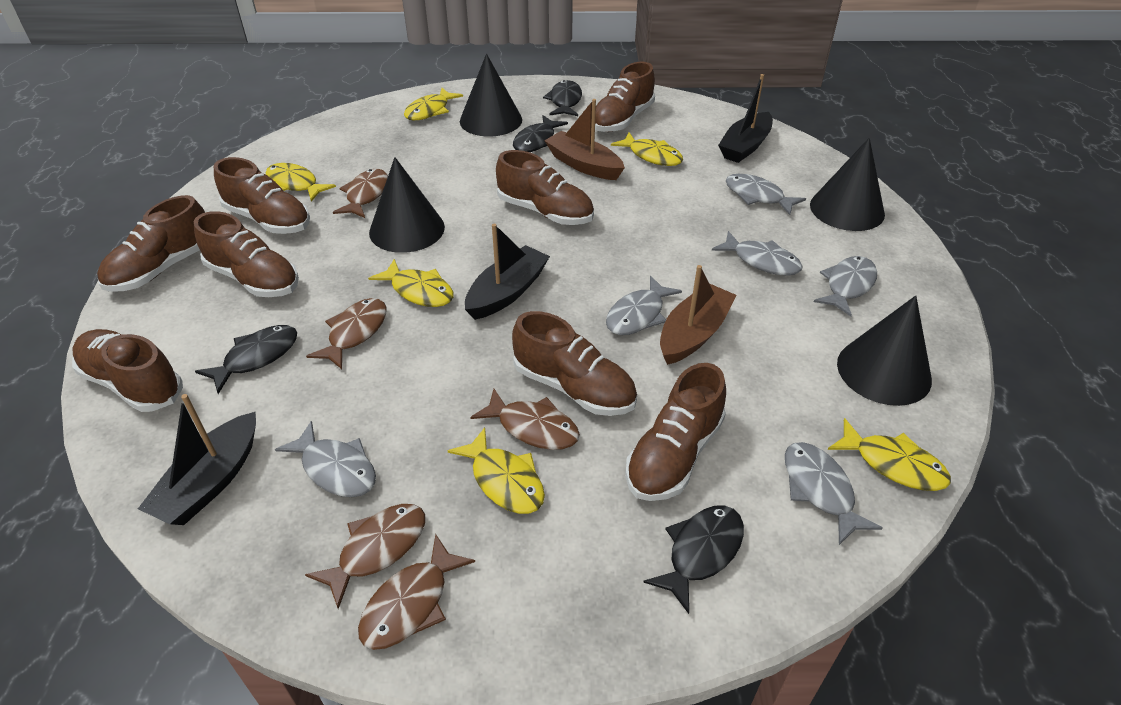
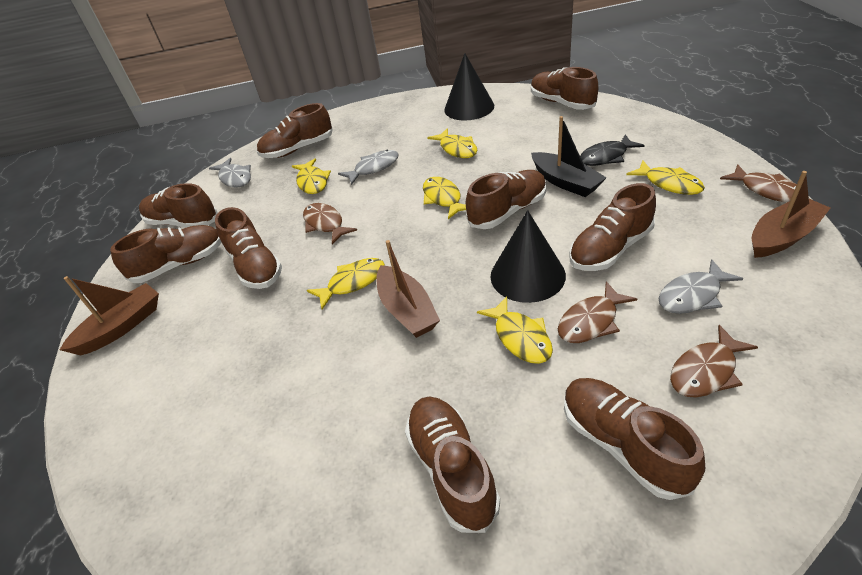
black boat: [138,394,256,525] [465,224,550,320] [718,74,773,163] = 3 -> [531,116,607,197] = 1
black cone: [369,157,445,253] [460,54,522,136] [810,138,885,231] [837,295,932,406] = 4 -> [444,53,494,121] [490,210,566,303] = 2
black fish: [195,325,297,394] [513,115,568,152] [543,80,582,116] [643,505,744,614] = 4 -> [580,134,645,166] = 1
brown boat: [544,99,625,180] [660,265,737,365] = 2 -> [60,276,159,356] [376,240,440,338] [751,171,830,258] = 3
brown fish: [305,504,425,609] [306,298,387,369] [333,169,388,218] [358,534,475,650] [470,389,580,450] = 5 -> [303,203,357,244] [558,281,637,343] [670,325,758,398] [720,164,797,203] = 4
brown shoe: [72,329,183,412] [97,195,205,292] [194,211,299,297] [214,157,310,234] [496,150,594,225] [512,311,637,416] [595,62,655,132] [625,363,726,501] = 8 -> [110,225,222,283] [139,183,218,228] [215,207,282,289] [257,103,333,158] [405,396,500,533] [466,170,546,229] [531,67,598,110] [564,378,705,500] [569,183,656,271] = 9
grey fish: [275,421,376,497] [606,276,682,335] [712,231,803,276] [726,174,806,215] [785,442,883,545] [814,256,877,317] = 6 -> [209,158,251,188] [338,150,399,185] [659,259,743,314] = 3

